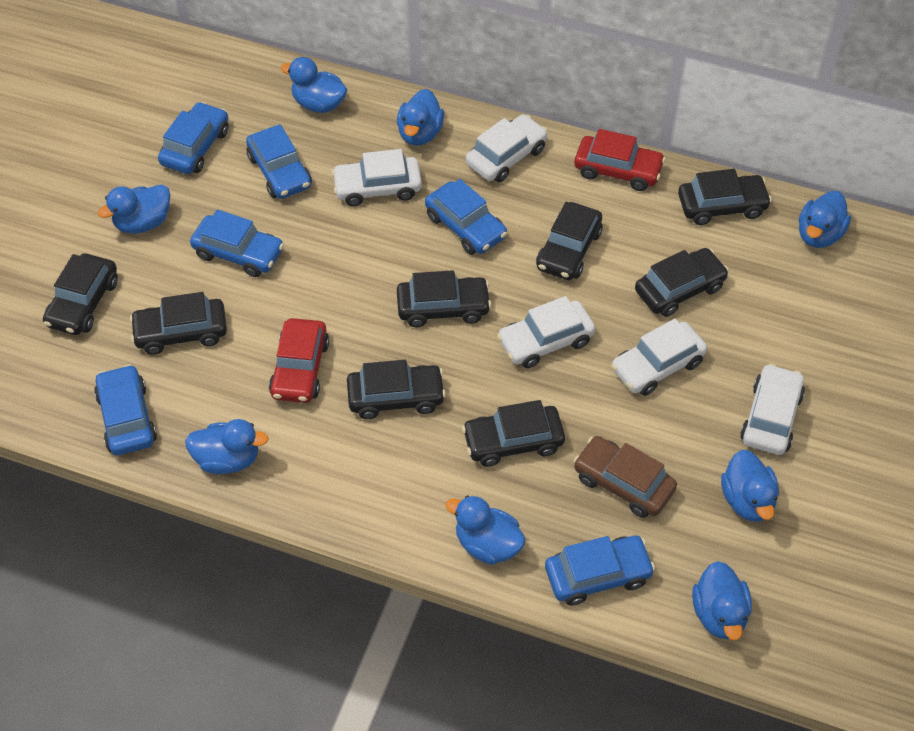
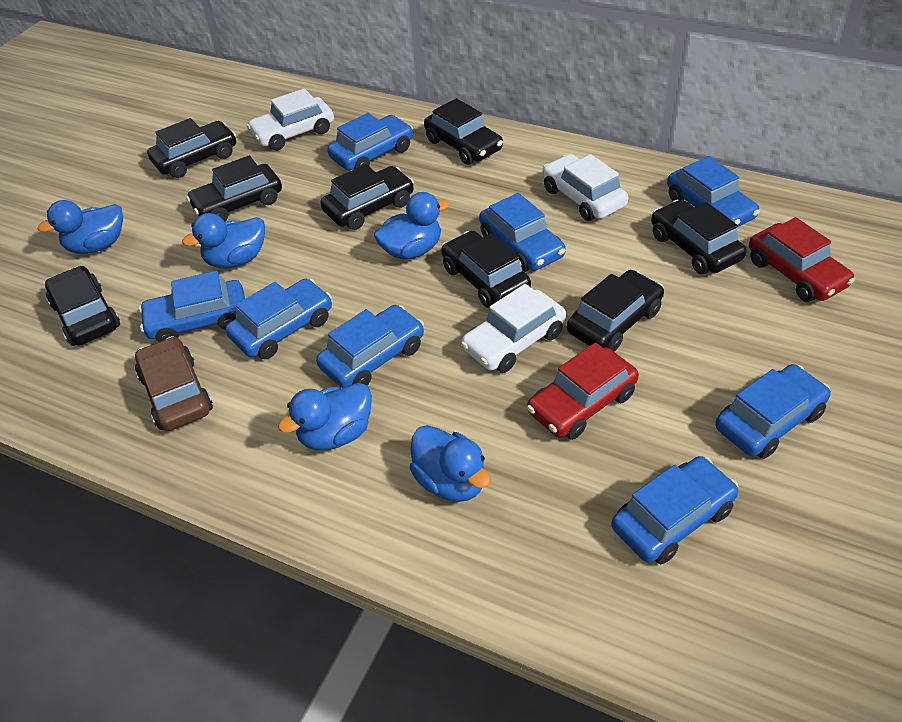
blue car: [94,364,157,455] [158,102,229,174] [190,209,284,277] [246,124,312,199] [425,179,507,255] [545,536,655,606] = 6 -> [139,271,245,342] [225,278,332,359] [316,305,424,388] [327,113,413,171] [479,193,566,272] [611,456,739,564] [667,156,760,227] [715,364,831,459] = 8
blue duck: [98,184,170,234] [185,419,269,474] [281,57,347,113] [397,89,444,146] [445,495,525,565] [692,561,752,641] [721,450,779,522] [799,191,851,248] = 8 -> [37,200,123,254] [182,213,265,268] [278,383,372,450] [374,192,450,260] [410,425,491,502] = 5
white car: [332,149,422,206] [466,114,548,182] [497,296,595,368] [611,319,707,396] [740,364,805,455] = 5 -> [247,88,334,151] [461,284,566,373] [542,154,628,221] = 3

